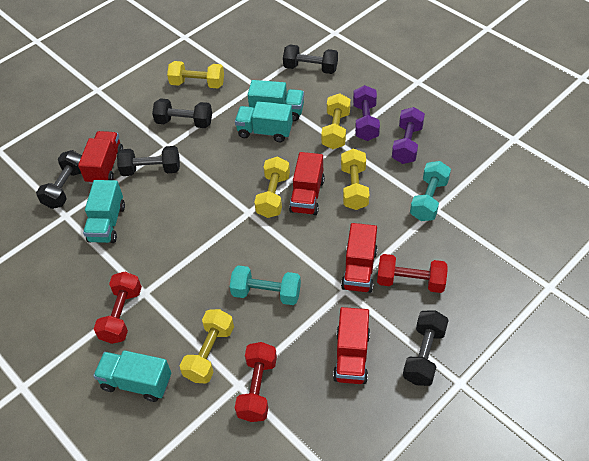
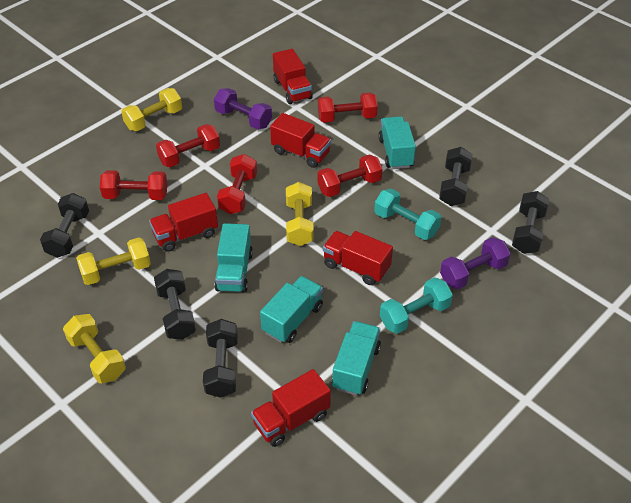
red dumbbell: [94,272,142,344] [235,342,277,422] [377,254,448,293] = 3 -> [100,170,167,200] [156,124,220,167] [217,154,257,214] [317,154,383,197] [318,92,378,123] = 5
red truck: [78,131,123,184] [289,152,325,215] [333,307,370,384] [341,223,378,293] = 4 -> [149,193,218,252] [251,369,331,447] [270,113,331,168] [273,49,313,104] [323,231,393,285] = 5
yellow dumbbell: [167,61,224,88] [180,309,234,384] [254,156,290,218] [321,93,351,149] [341,148,369,210] = 5 -> [63,314,126,383] [76,237,151,285] [121,88,182,131] [286,182,314,246] = 4

